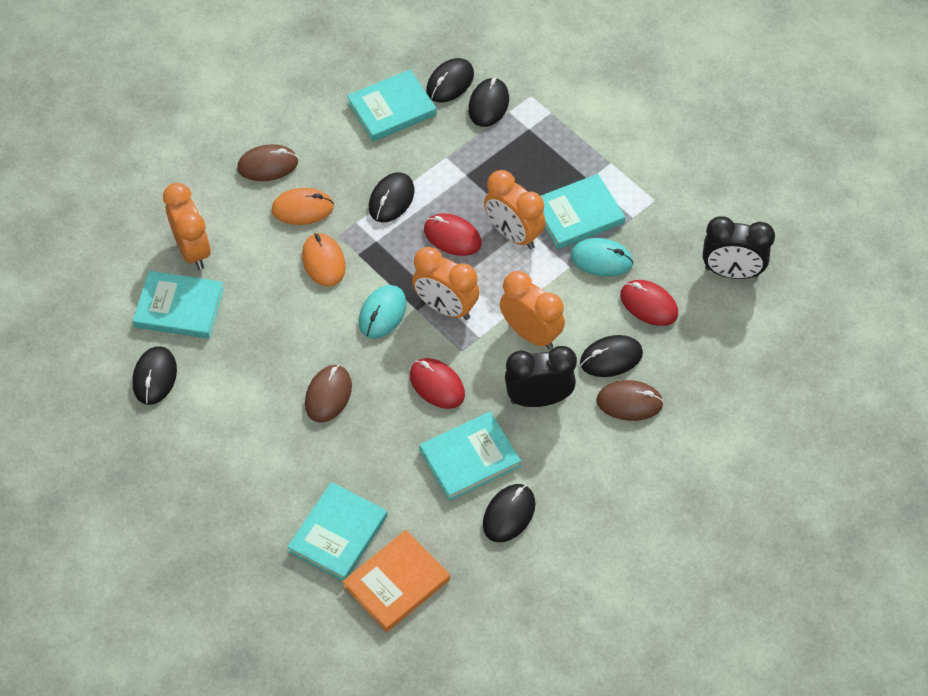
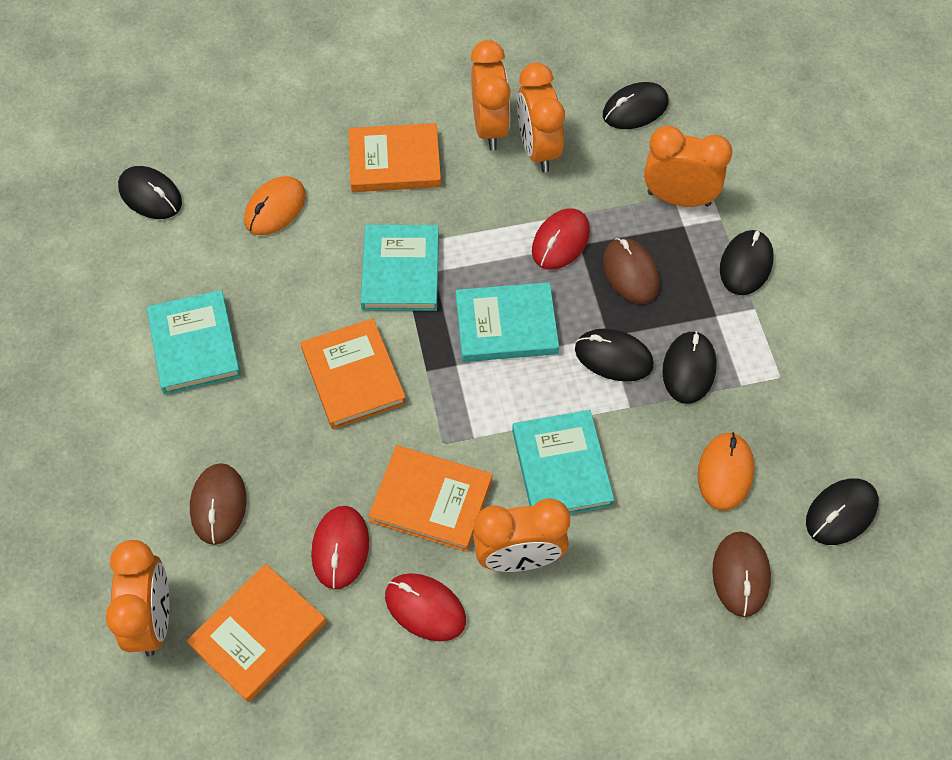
black clock: [505,346,577,407] [703,216,775,279] = 2 -> none = 0
orange book: [343,530,450,632] = 1 -> [187,564,327,702] [301,318,406,429] [349,123,441,192] [368,445,493,552] = 4
orange clock: [163,183,211,270] [412,247,479,320] [484,170,546,249] [500,271,565,349] = 4 -> [106,540,169,657] [471,40,511,150] [473,498,570,572] [517,63,565,173] [644,126,732,207] = 5
turquoise book: [133,271,224,339] [287,482,387,581] [347,69,437,142] [419,412,521,501] [541,174,625,249] = 5 -> [147,290,241,395] [361,225,439,311] [456,282,559,362] [512,410,614,514] = 4
turquoise mouse: [359,285,406,339] [570,238,633,277] = 2 -> none = 0

